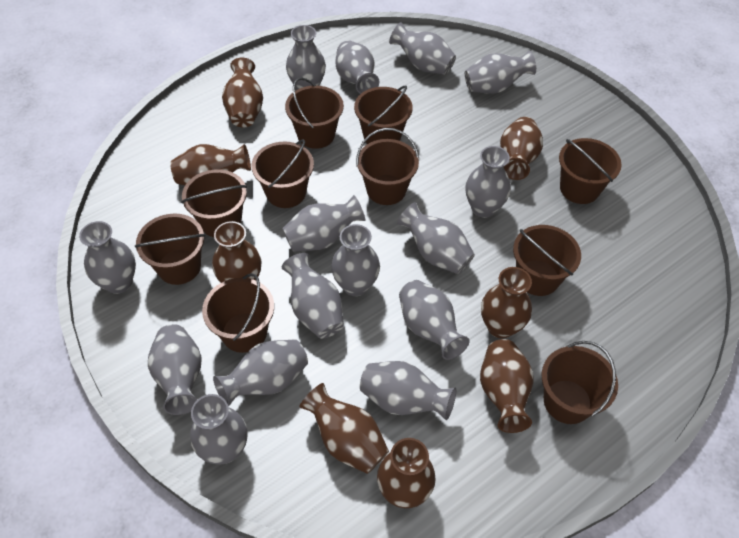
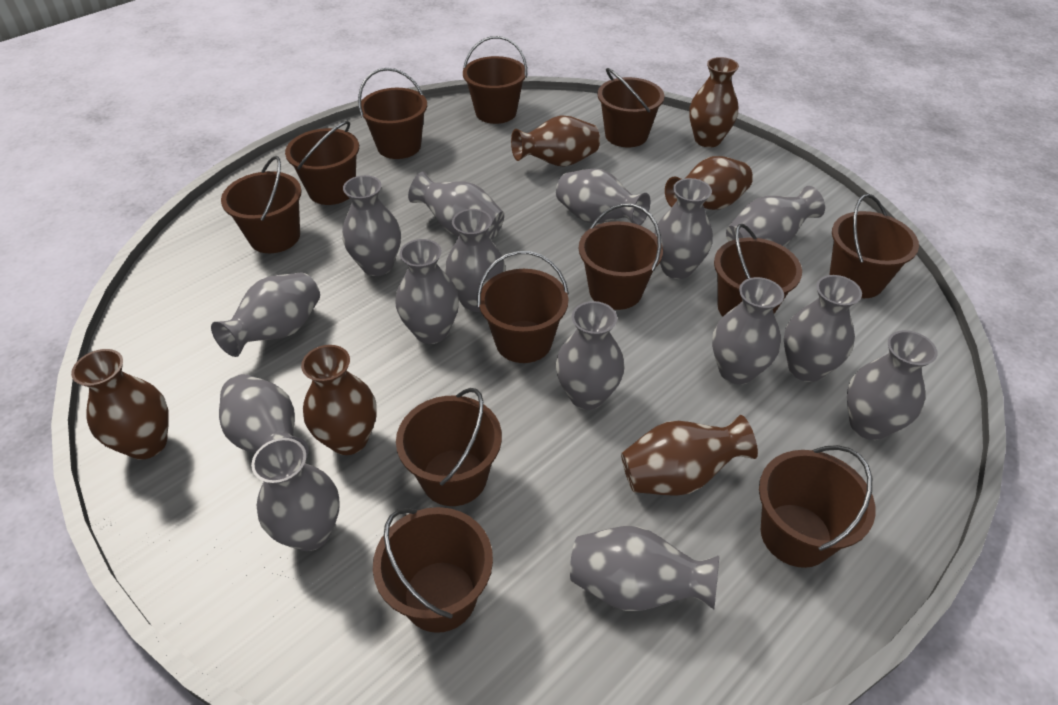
brown bucket: [135,214,206,285] [181,169,247,237] [202,273,274,353] [252,139,314,208] [285,77,344,149] [354,86,413,144] [356,128,419,205] [513,225,581,296] [542,341,618,424] [559,138,622,204] = 10 -> [221,156,302,253] [285,121,359,205] [358,68,427,159] [373,507,493,633] [396,388,502,506] [463,36,527,124] [477,251,569,363] [579,203,663,310] [598,68,665,147] [714,224,802,317] [759,445,876,568] [830,194,919,298] = 12
brown vase: [170,144,251,185] [212,221,261,283] [222,58,263,128] [299,383,389,474] [377,438,436,508] [480,339,533,433] [481,267,532,339] [500,117,543,180] = 8 -> [71,349,169,460] [301,345,377,455] [511,115,600,167] [621,415,758,496] [665,156,753,210] [689,57,739,148] = 6

